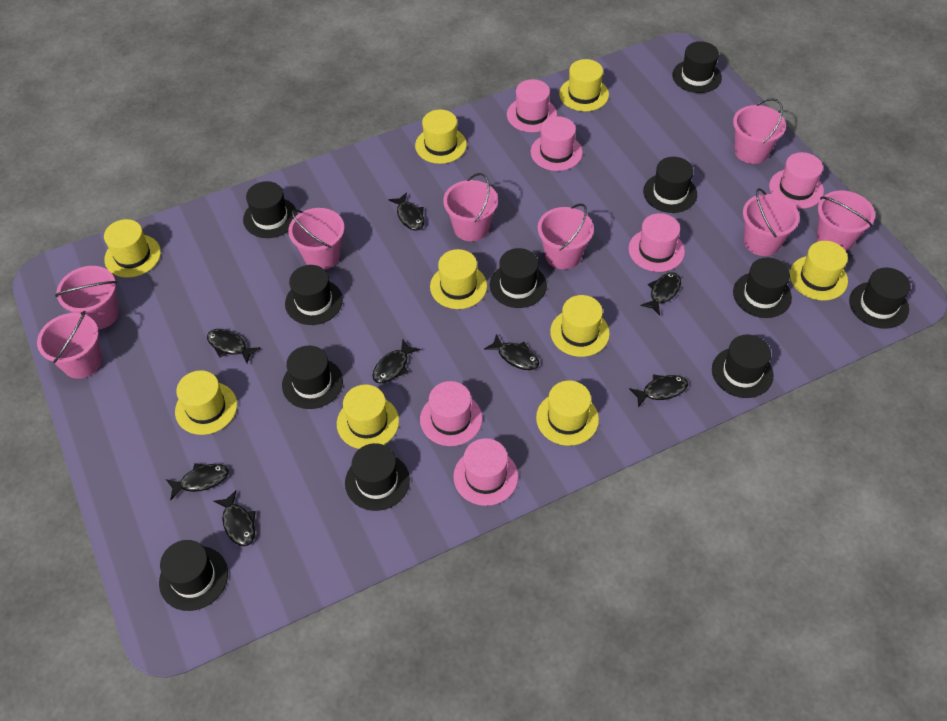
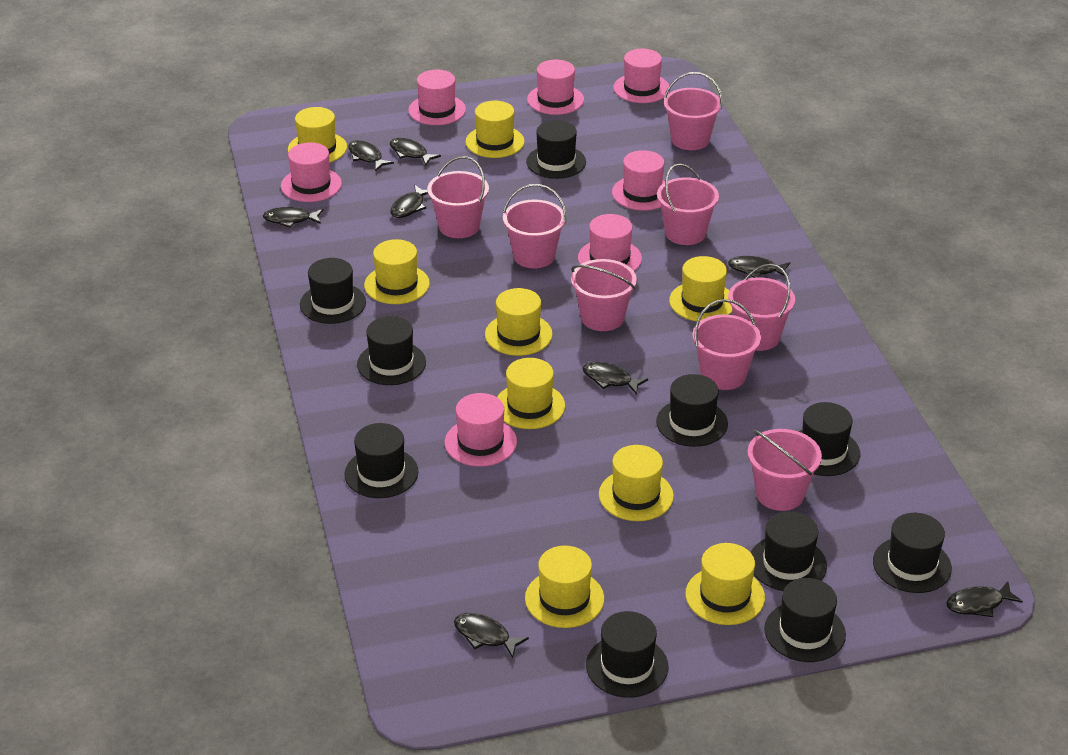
black hat: [159,540,228,611] [243,181,298,238] [282,346,343,409] [285,265,343,325] [345,443,410,511] [490,248,547,308] [643,157,697,213] [672,41,722,93] [712,335,773,398] [733,258,792,318] [849,268,911,329] = 11 -> [300,258,366,324] [344,423,419,498] [357,316,426,385] [526,120,586,179] [586,611,669,698] [656,374,728,447] [751,511,827,591] [764,578,846,662] [799,402,860,476] [873,513,952,593] = 10
pink hat: [420,381,482,446] [453,438,518,506] [507,79,557,132] [531,116,583,171] [629,213,685,272] [769,152,824,209] = 6 -> [281,142,342,202] [408,70,466,125] [445,393,517,467] [527,60,584,115] [578,214,642,271] [612,150,665,210] [614,49,670,103] = 7

